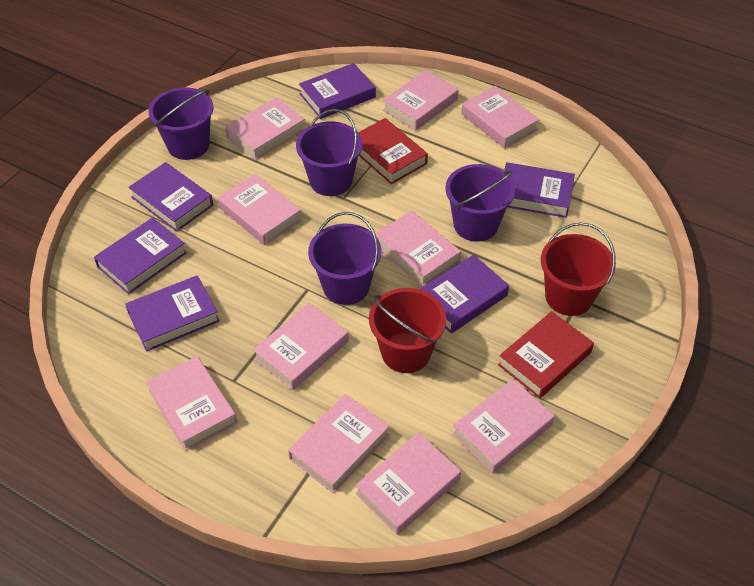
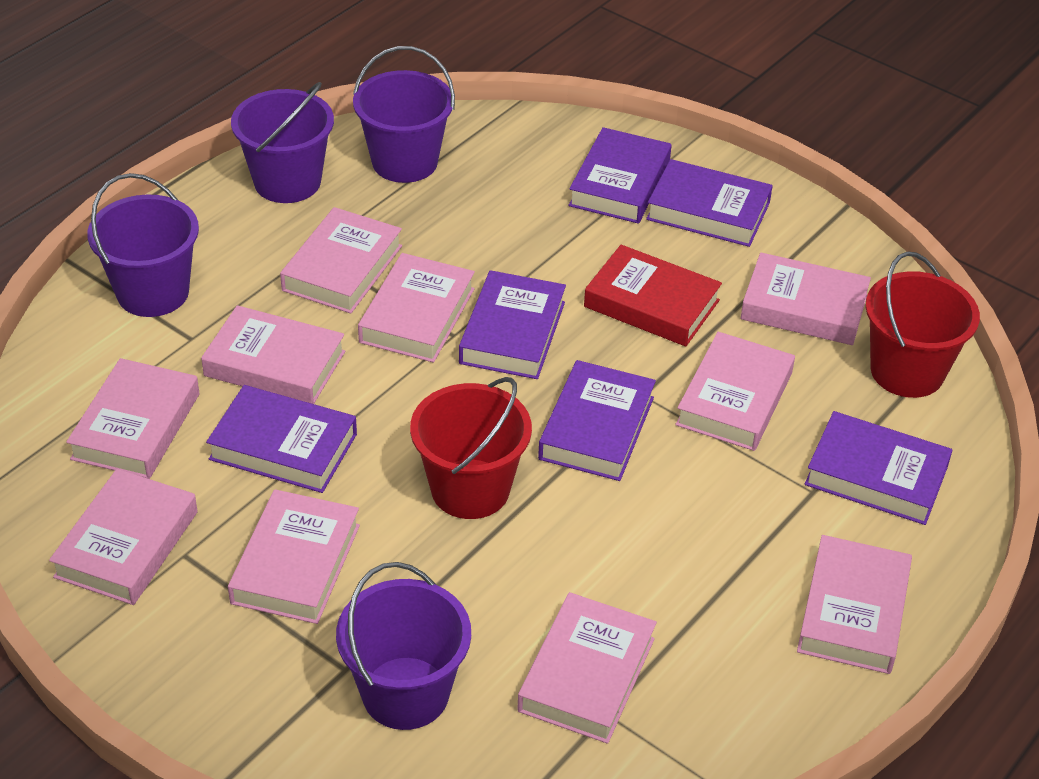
red book: [358,118,428,184] [498,311,594,399] = 2 -> [584,245,722,346] = 1

